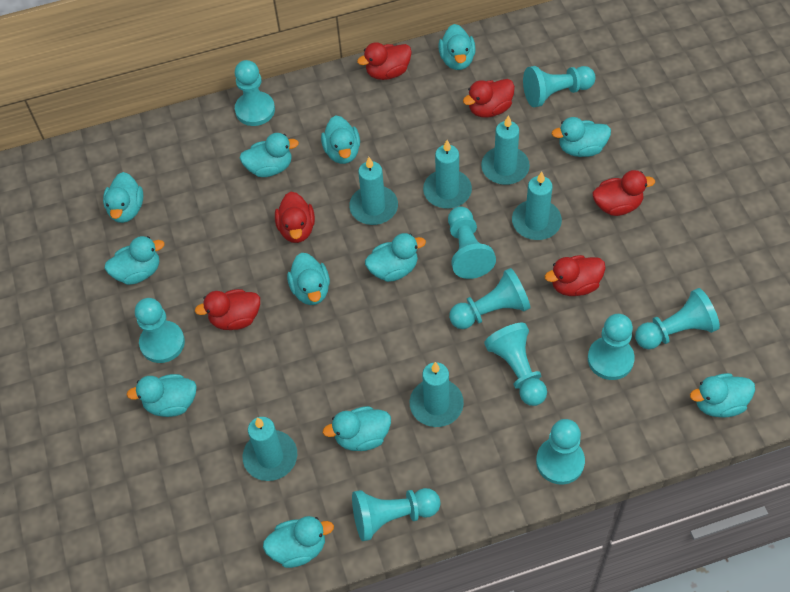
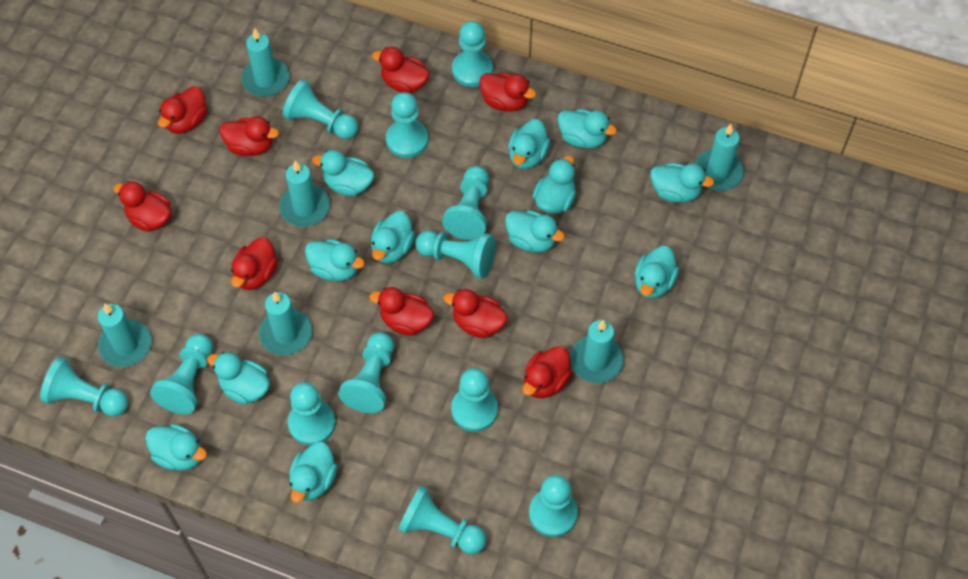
red duck: [195,289,260,330] [275,192,315,243] [357,42,412,80] [463,79,515,118] [545,255,606,296] [593,170,655,216] = 6 -> [113,181,172,232] [158,86,207,134] [220,116,279,156] [231,237,278,290] [369,287,434,336] [372,47,430,93] [443,289,508,338] [479,73,536,112] [523,346,572,398] = 9
turquoise pawn: [135,298,185,363] [235,60,275,126] [352,488,441,541] [448,206,496,279] [449,268,531,329] [484,323,547,406] [523,66,596,107] [536,419,585,485] [588,314,635,380] [635,288,720,349] = 10 -> [40,357,128,416] [150,334,213,414] [283,79,358,139] [288,382,336,446] [338,332,394,413] [386,92,428,158] [398,485,486,554] [415,230,496,279] [442,166,489,240] [451,368,498,432] [452,21,493,87] [529,475,578,537] = 12

